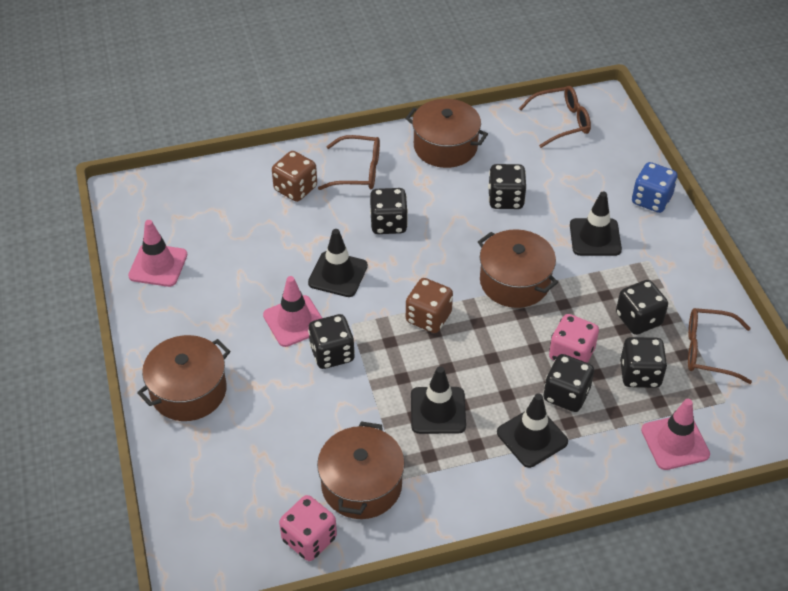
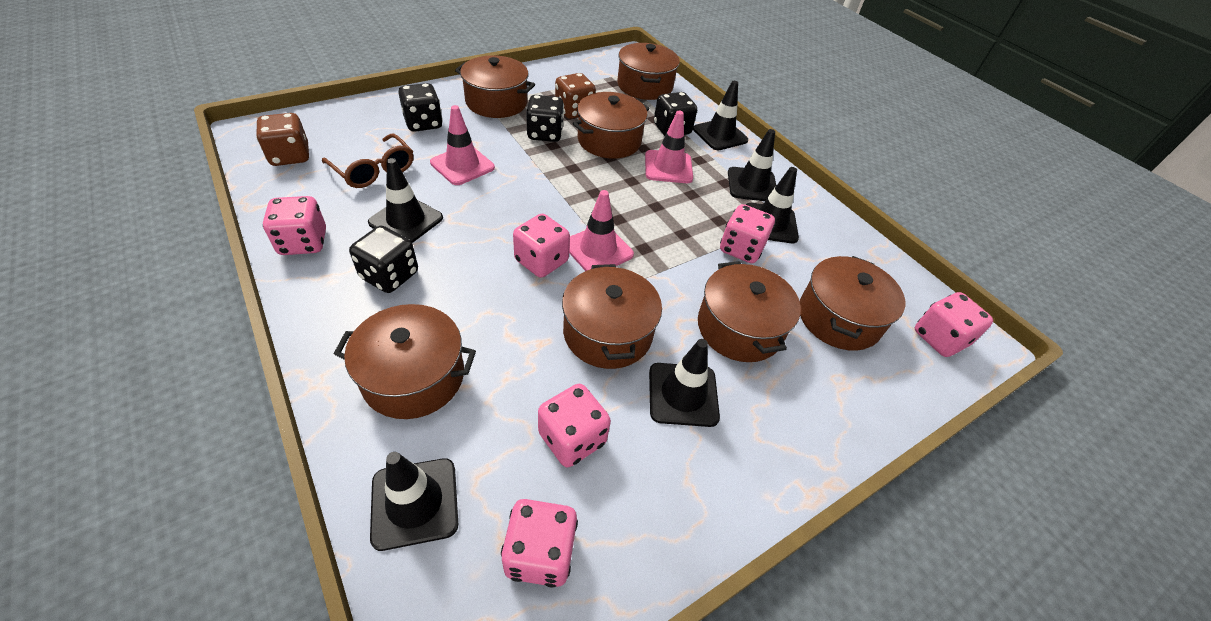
black dice: [308,314,355,369] [370,188,408,234] [488,164,526,209] [544,354,594,412] [616,280,668,335] [620,337,667,388] = 6 -> [349,226,418,293] [399,83,443,132] [526,95,564,142] [654,92,697,136] = 4
black traffic cone: [308,229,368,297] [411,366,466,434] [497,393,568,468] [570,192,622,256] = 4 -> [368,158,443,243] [370,452,458,551] [649,339,720,427] [693,81,748,150] [728,129,776,201] [746,167,799,243] = 6
blue dice: [632,162,678,213] = 1 -> none = 0
brown glasses: [318,135,380,190] [519,86,591,148] [688,308,752,384] = 3 -> [322,133,414,188] = 1
brown pot: [137,335,230,421] [317,421,405,519] [405,99,488,168] [478,229,558,308] = 4 -> [334,304,476,419] [455,55,535,118] [562,264,662,369] [572,92,650,159] [617,43,680,100] [698,261,801,362] [800,256,905,351] = 7
pink dice: [279,495,337,561] [549,314,599,363] = 2 -> [263,196,326,255] [501,499,578,588] [513,214,570,278] [538,384,611,468] [720,204,775,263] [915,292,993,357] = 6

